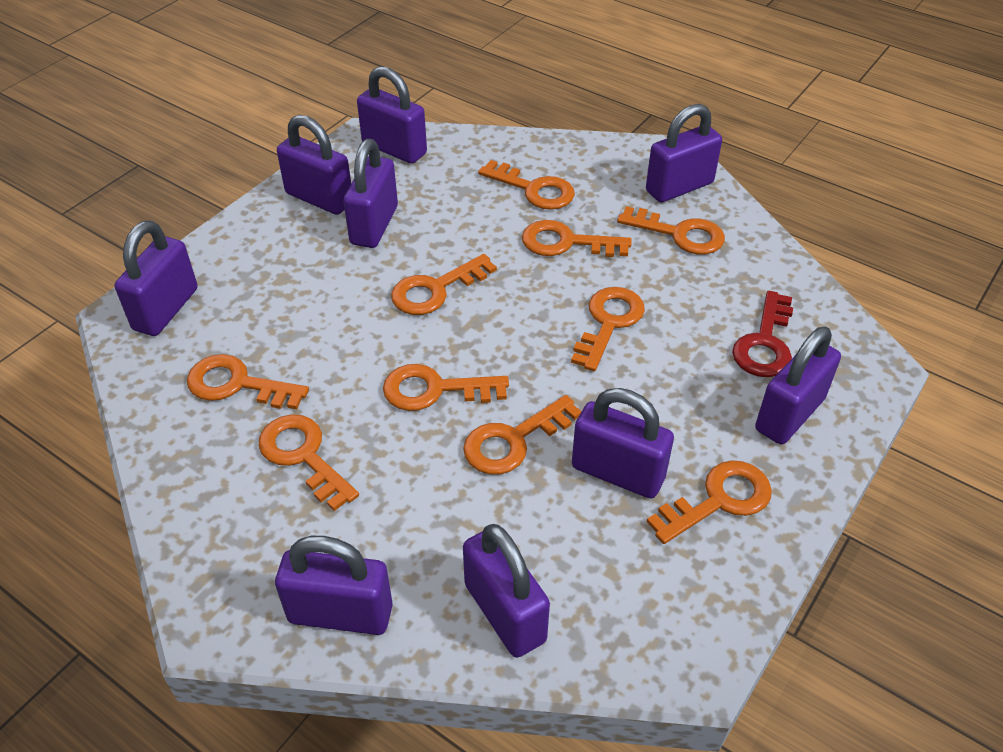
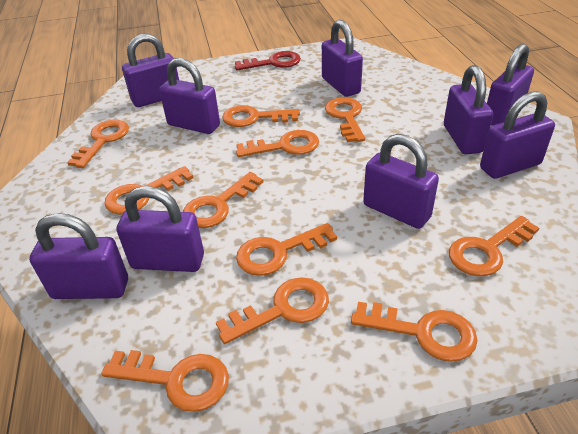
orange key: [187,354,309,409] [258,414,359,511] [383,364,509,411] [391,254,497,315] [463,395,581,474] [478,160,575,210] [522,220,632,257] [571,287,645,371] [617,206,725,254] [647,460,772,544] = 10 -> [67,120,129,168] [101,350,229,412] [104,166,193,215] [183,172,264,228] [216,277,329,344] [222,105,300,127] [236,130,319,157] [236,223,337,276] [325,97,365,142] [351,302,478,362] [449,216,539,276] = 11

